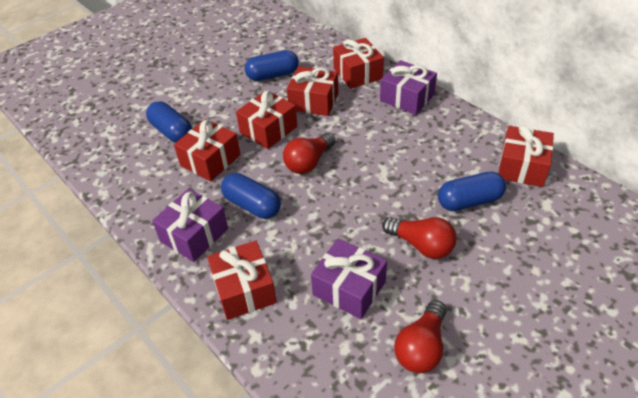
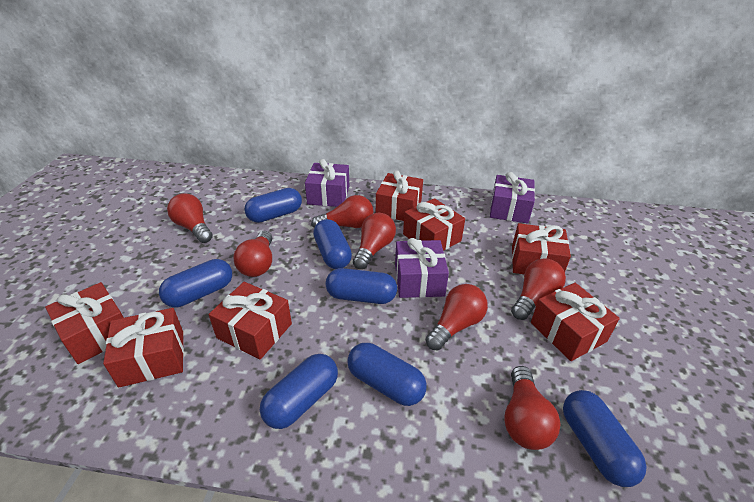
blue capsule: [146,101,192,143] [221,173,281,219] [245,50,299,81] [438,172,506,211] = 4 -> [159,259,232,307] [244,188,302,223] [260,354,338,429] [313,219,352,269] [326,268,397,304] [347,343,427,406] [563,390,647,487] = 7
red gift: [174,119,241,181] [207,241,277,320] [236,90,297,149] [287,66,338,116] [333,38,384,89] [498,125,554,187] = 6 -> [45,282,124,364] [103,308,184,388] [209,282,292,359] [376,170,423,221] [403,198,465,251] [512,223,571,274] [531,283,620,361] = 7
red light bulb: [283,132,335,174] [382,217,456,259] [394,300,446,373] = 3 -> [167,193,213,243] [234,231,272,277] [311,195,374,228] [353,213,396,269] [426,284,488,351] [504,366,561,450] [511,258,566,320] = 7

